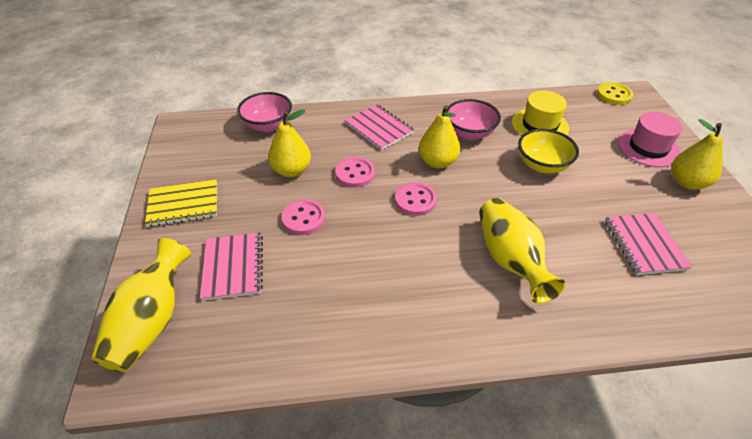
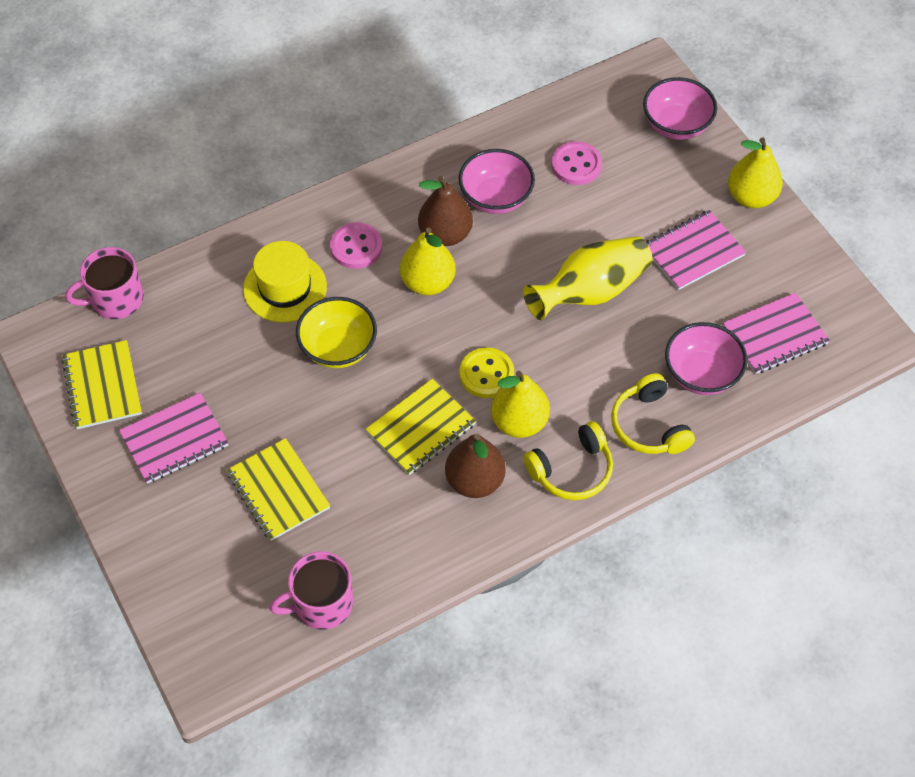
brown pear: none = 0 -> [418,176,473,246] [445,434,506,498] = 2
pink bowl: [237,92,292,132] [445,99,501,140] = 2 -> [459,149,535,214] [643,77,717,140] [665,322,748,395] = 3
pink button: [282,199,325,235] [335,157,375,188] [395,182,437,216] = 3 -> [330,222,382,269] [551,141,602,185] = 2
pink hat: [618,112,683,167] = 1 -> none = 0
pink mug: none = 0 -> [65,247,143,319] [270,551,353,630] = 2
yellow headphones: none = 0 -> [523,421,613,500] [611,373,695,454] = 2
yellow notebook: [145,179,217,227] = 1 -> [62,340,142,429] [226,438,330,541] [366,379,476,475] = 3
yellow vase: [91,238,191,372] [479,198,566,304] = 2 -> [523,236,653,320] = 1

